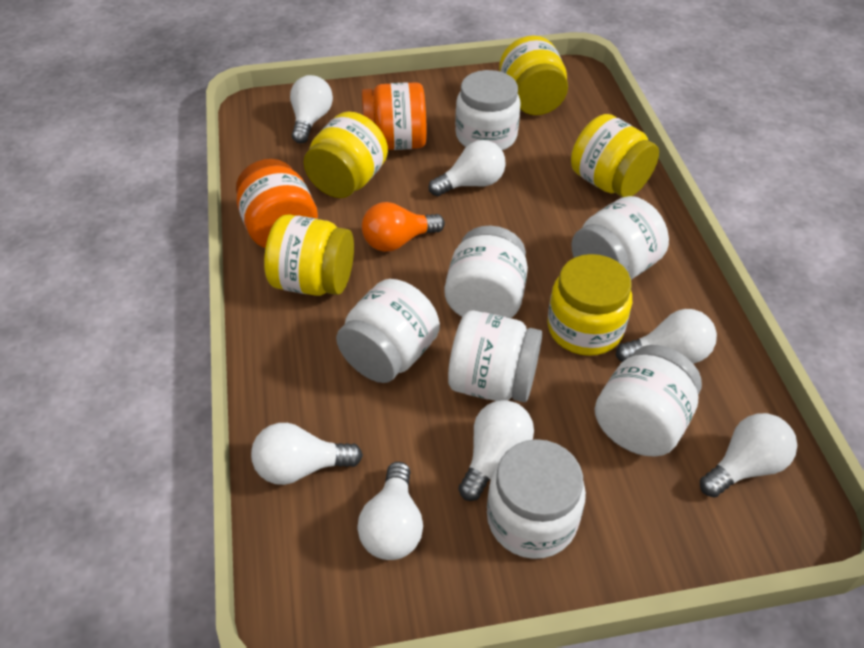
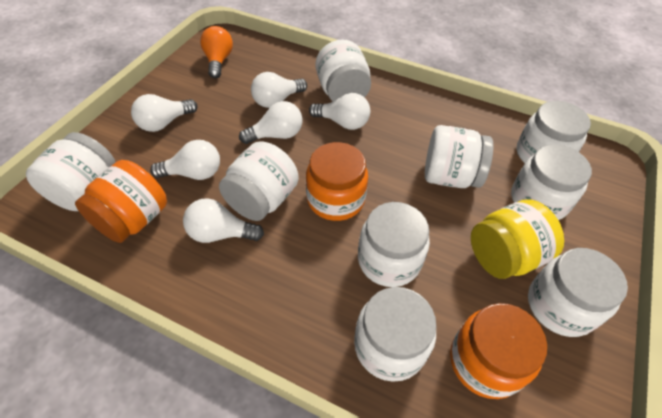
orange jar: [236,159,318,248] [361,82,427,150] = 2 -> [75,160,167,243] [306,142,368,221] [450,303,547,399] = 3
white jar: [336,279,440,383] [445,226,528,318] [448,310,542,402] [455,70,521,150] [487,439,586,559] [571,196,669,280] [595,345,702,456] = 7 -> [26,132,115,211] [219,141,299,221] [316,39,371,101] [354,287,436,382] [358,202,430,287] [425,125,494,188] [511,144,592,220] [517,101,591,163] [528,248,628,337] = 9
white light bulb: [251,423,363,485] [290,75,333,143] [357,462,423,560] [429,140,506,196] [458,400,534,501] [616,309,717,364] [700,413,797,498] = 7 -> [131,94,197,132] [150,140,220,180] [183,198,264,243] [239,101,302,144] [251,72,307,108] [309,93,370,130] = 6
yellow jar: [264,214,354,296] [304,112,388,198] [499,35,568,115] [547,254,632,356] [571,114,659,197] = 5 -> [471,199,564,279] = 1

